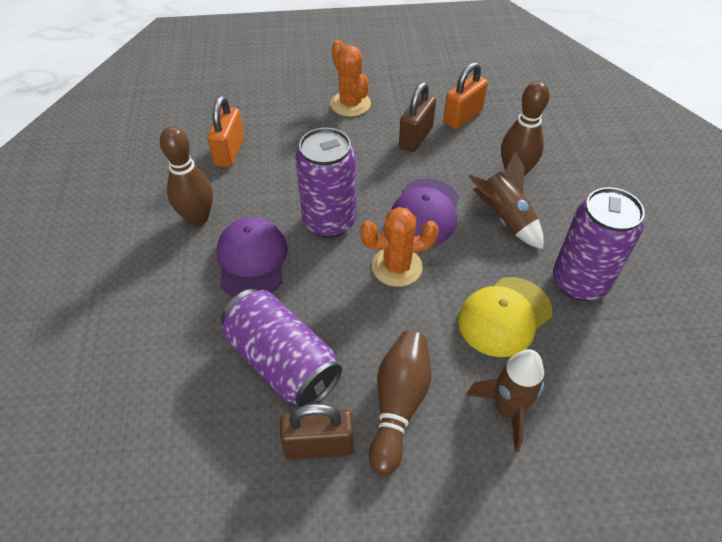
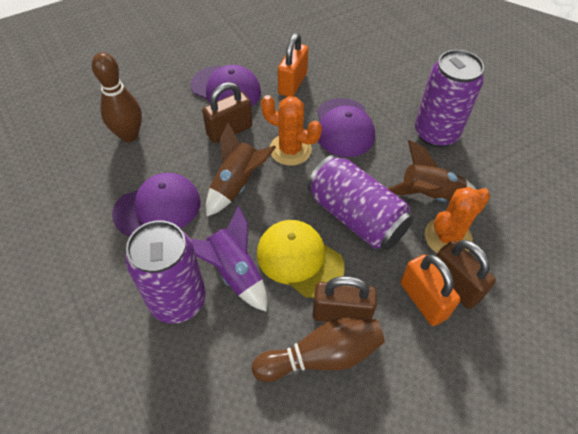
brown bowling pin: [160,127,213,226] [369,331,431,475] [501,81,550,177] = 3 -> [92,52,142,142] [252,317,385,382] = 2
brown padlock: [280,403,354,460] [399,82,436,152] = 2 -> [202,82,252,143] [313,276,377,322] [437,240,496,309] = 3
purple cap: [216,217,288,297] [391,178,459,246] = 2 -> [112,173,201,237] [191,65,261,107] [317,98,375,157] = 3
purple rocket: none = 0 -> [191,206,267,312] = 1

